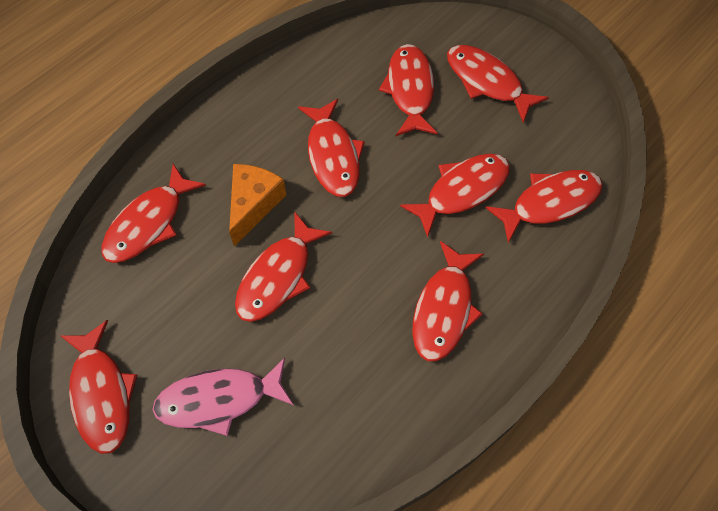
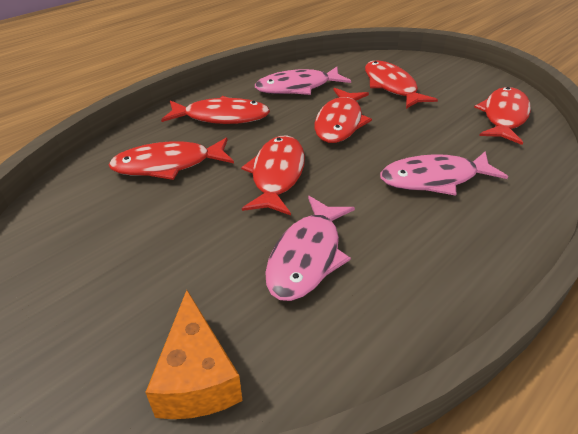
pink fish: [152,358,294,436] = 1 -> [255,67,351,95] [265,196,355,301] [380,152,508,196] = 3
red fish: [60,320,137,454] [102,164,206,263] [235,213,332,322] [298,99,365,197] [379,44,438,136] [400,154,510,238] [412,241,484,361] [447,45,549,122] [486,170,603,243] = 9 -> [109,138,234,180] [161,96,270,124] [241,135,305,215] [315,88,372,143] [365,61,438,109] [474,87,531,145] = 6

